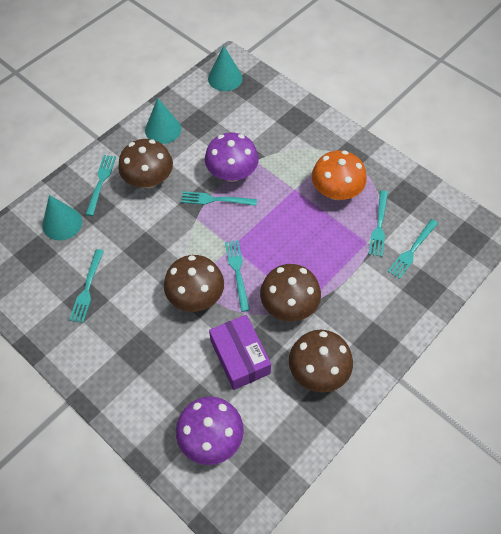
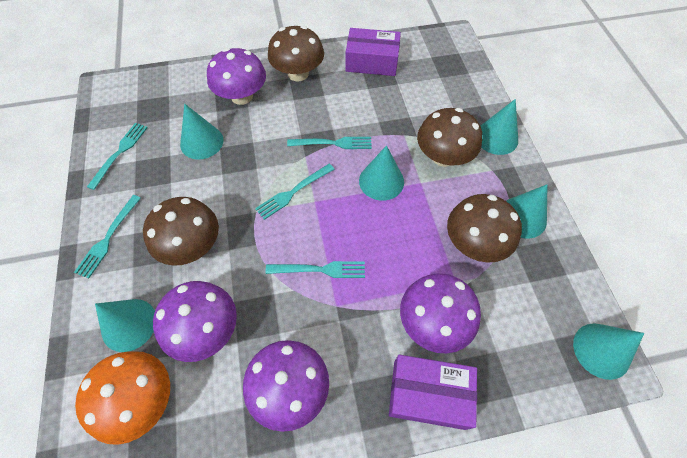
purple box: [209,315,271,390] = 1 -> [345,28,401,76] [389,355,477,430] = 2
purple mushroom: [176,396,244,465] [205,132,259,182] = 2 -> [153,281,237,362] [207,48,266,105] [243,340,329,432] [400,273,481,354] = 4
turquoise cone: [42,195,82,240] [145,98,181,144] [208,45,242,91] = 3 -> [95,299,155,352] [180,104,224,160] [359,145,404,201] [480,99,518,155] [506,185,547,238] [573,323,644,380] = 6
turquoise fork: [69,249,104,323] [86,155,116,216] [181,191,257,206] [225,240,250,312] [369,190,388,257] [388,219,438,279] = 6 -> [74,195,141,278] [87,123,148,190] [255,163,334,220] [266,261,365,278] [287,137,372,149] = 5

